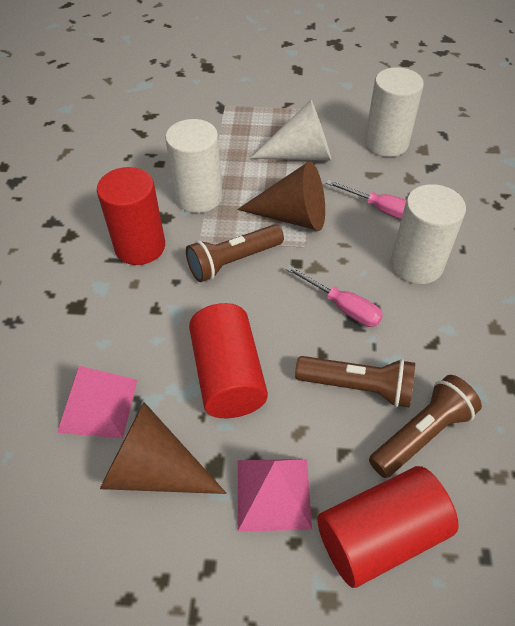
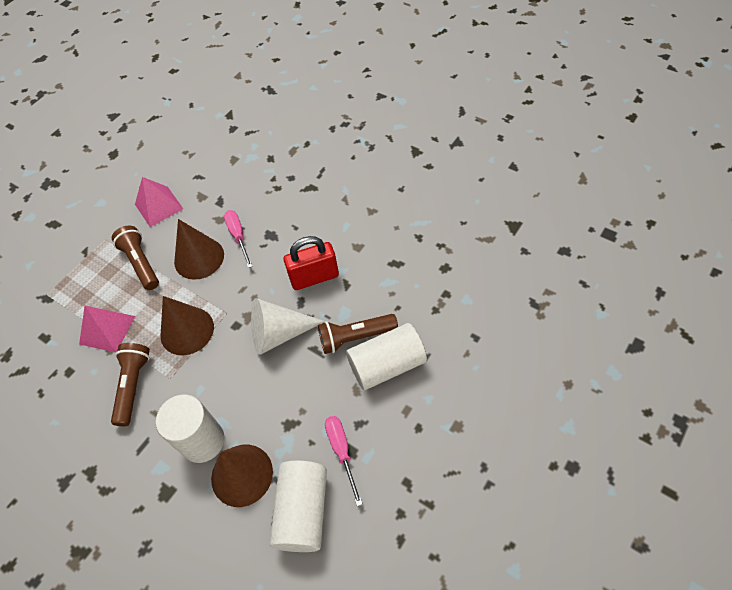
brown cone: [100,402,227,494] [237,161,325,231] = 2 -> [160,296,214,355] [174,219,224,280] [211,445,273,507] = 3
red cylinder: [97,167,165,265] [189,303,268,418] [317,466,459,588] = 3 -> none = 0
red padlock: none = 0 -> [283,236,339,290] = 1

